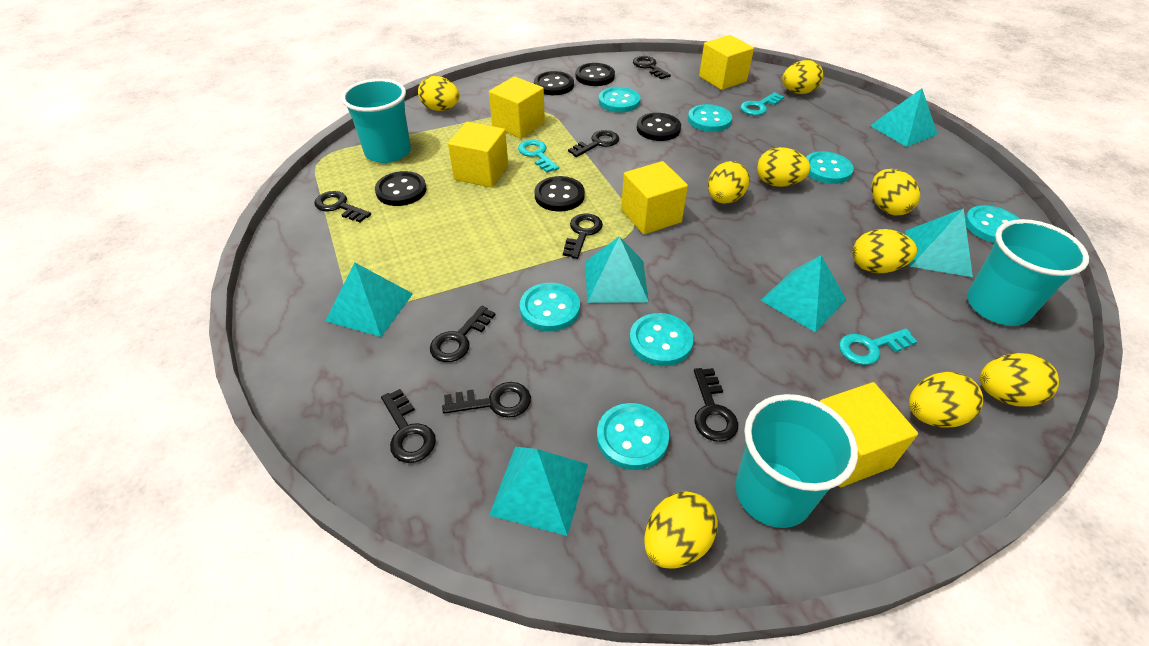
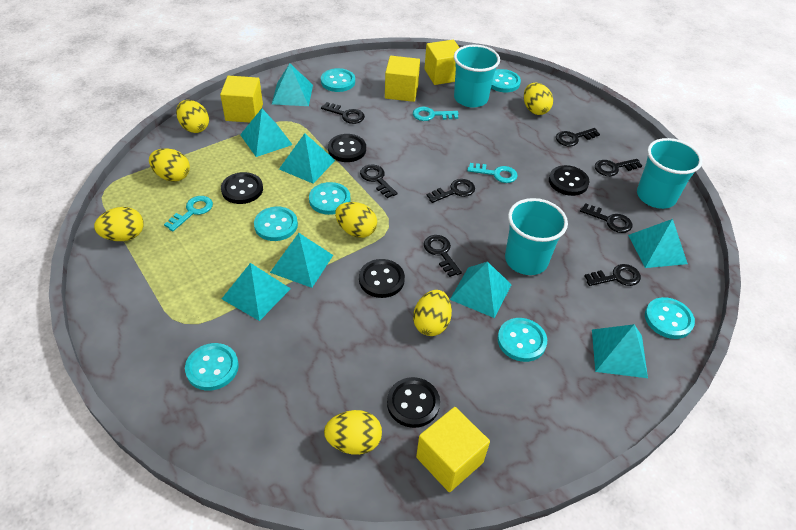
turquoise pyramid: [326,262,413,337] [489,447,588,536] [585,236,649,303] [761,255,847,332] [870,88,938,147] [905,208,973,277] = 6 -> [222,263,291,321] [240,108,293,157] [270,233,333,288] [272,63,313,106] [279,133,335,183] [450,262,512,318] [592,324,648,378] [628,219,688,268] = 8
yellow cube: [448,122,508,188] [489,76,545,138] [621,161,688,234] [699,35,754,90] [819,382,918,487] = 5 -> [220,76,263,123] [385,56,420,102] [416,407,490,492] [424,40,459,85] = 4
yellow egg: [418,76,460,111] [644,491,718,569] [708,161,750,204] [757,147,810,187] [782,60,823,94] [852,229,917,273] [871,169,920,215] [909,372,983,428] [980,353,1059,407] = 9 -> [94,207,144,241] [149,148,190,182] [176,100,209,133] [324,410,382,455] [335,202,377,238] [413,290,452,336] [524,83,553,115] = 7

